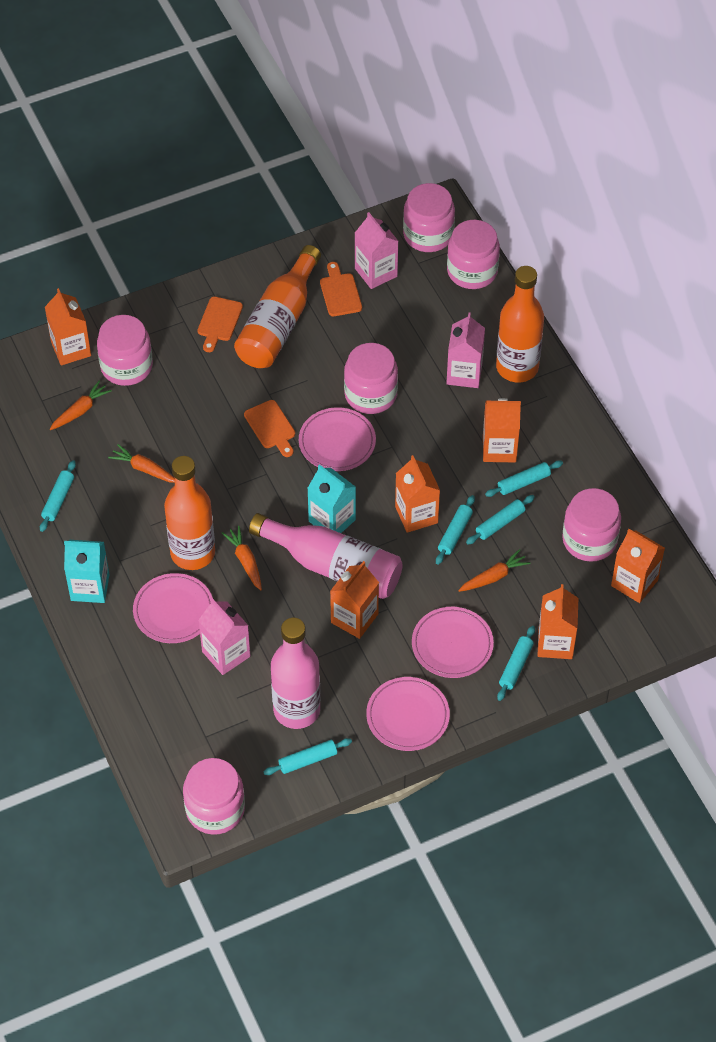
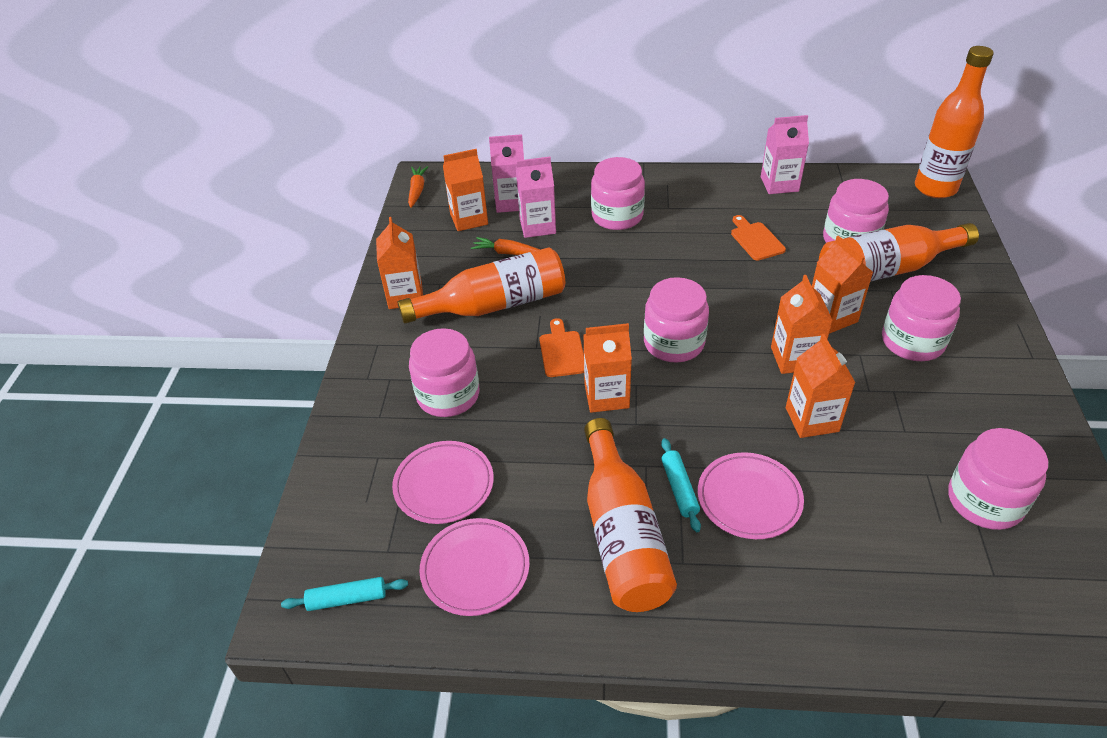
orange bottle: [164,456,215,570] [234,245,321,368] [496,266,544,382] = 3 -> [398,247,565,324] [584,418,677,612] [819,223,979,282] [915,46,994,198] = 4
orange carrot: [50,380,112,430] [108,444,175,483] [222,526,262,590] [458,549,530,592] = 4 -> [408,166,428,208] [471,237,540,255] = 2
orange cutting board: [197,297,243,352] [244,400,295,457] [320,262,362,316] = 3 -> [540,318,584,377] [731,215,786,261] = 2
pink bottle: [249,513,403,599] [271,618,321,729] = 2 -> none = 0
pink plate: [133,573,213,643] [299,407,376,471] [366,677,450,751] [412,607,494,678] = 4 -> [392,441,494,524] [419,518,530,616] [698,452,804,539] = 3
turquoise carton: [64,540,109,603] [307,464,356,533] = 2 -> none = 0
turquoise rolling pin: [40,460,76,532] [264,738,352,775] [436,495,475,565] [466,495,535,544] [485,460,563,497] [497,626,535,701] = 6 -> [281,577,408,611] [661,438,701,532] = 2

